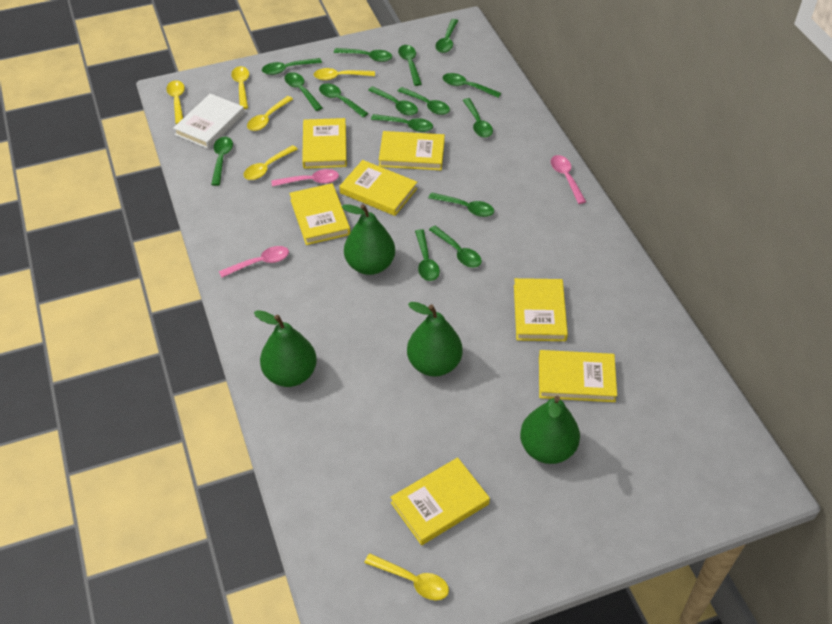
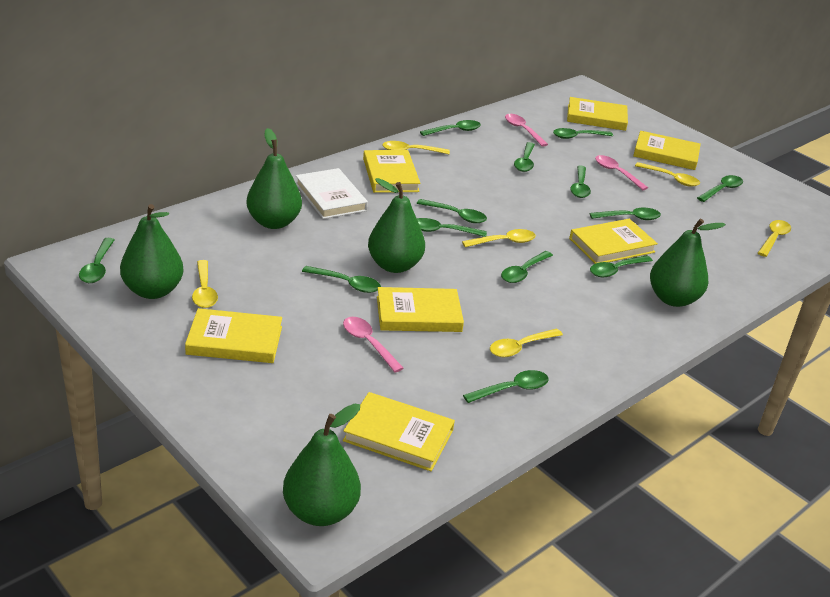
green pear: [254,310,317,387] [341,204,395,275] [407,302,463,377] [520,396,580,464] = 4 -> [120,204,184,299] [246,128,302,229] [283,404,361,526] [368,178,425,273] [650,219,726,307] = 5
green spoon: [211,137,233,186] [262,58,322,75] [284,72,323,111] [319,83,368,117] [334,48,392,62] [368,86,418,116] [371,114,433,132] [398,45,422,86] [398,87,450,115] [415,229,440,281] [428,192,494,217] [429,226,482,268] [435,19,458,53] [443,73,501,98] [463,98,493,138] = 15 -> [79,238,115,283] [302,266,381,293] [417,199,487,223] [417,218,487,237] [420,120,481,136] [463,370,549,403] [501,251,553,283] [514,142,535,172] [553,128,613,139] [570,166,591,198] [590,207,661,220] [590,255,653,277] [697,175,743,202] = 13

